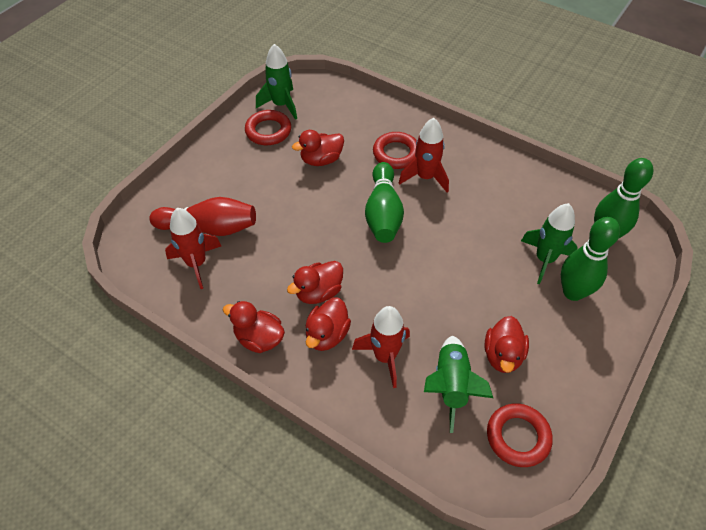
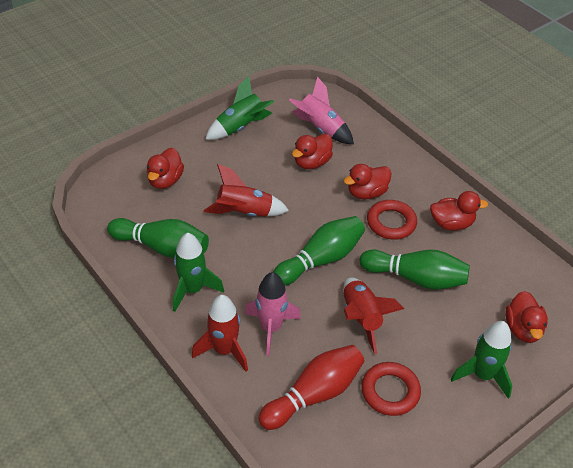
pink rocket: none = 0 -> [245,272,301,356] [289,76,354,144] = 2
red ring: [245,110,291,145] [373,132,417,169] [487,403,553,467] = 3 -> [362,362,421,416] [367,200,417,240] = 2

